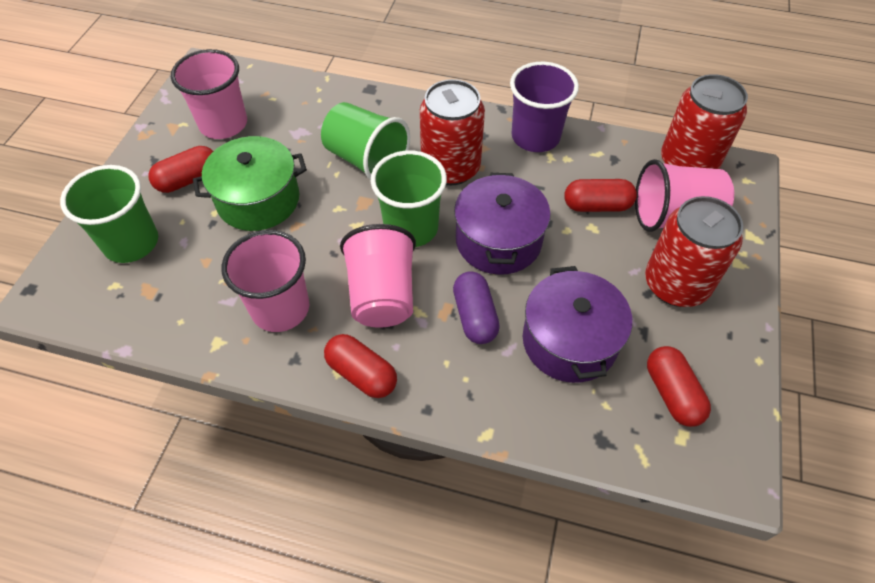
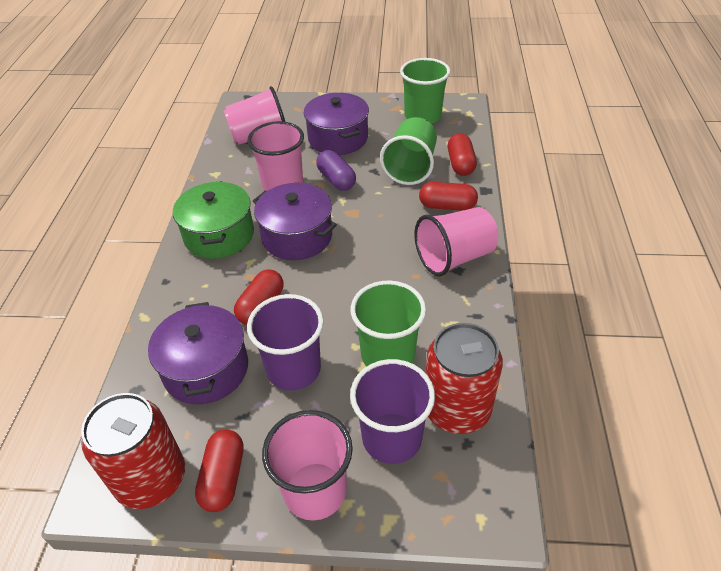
purple cup: [510,62,579,152] = 1 -> [247,294,324,390] [350,359,435,464] = 2
purple pot: [454,173,551,275] [523,266,632,383] = 2 -> [148,302,248,405] [253,183,337,260] [304,93,369,155] = 3
red can: [420,79,485,185] [645,196,743,307] [661,74,748,169] = 3 -> [81,393,185,509] [426,323,503,434] = 2

